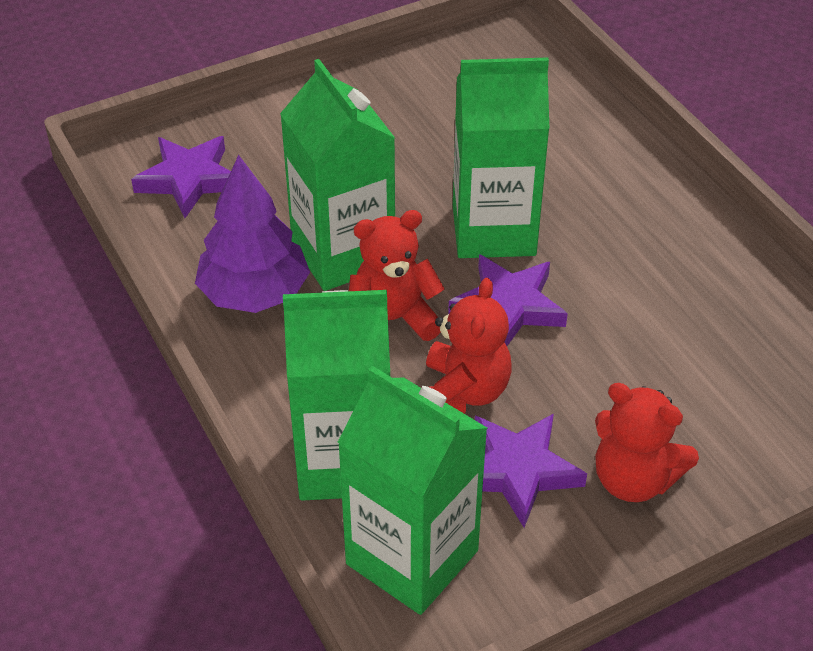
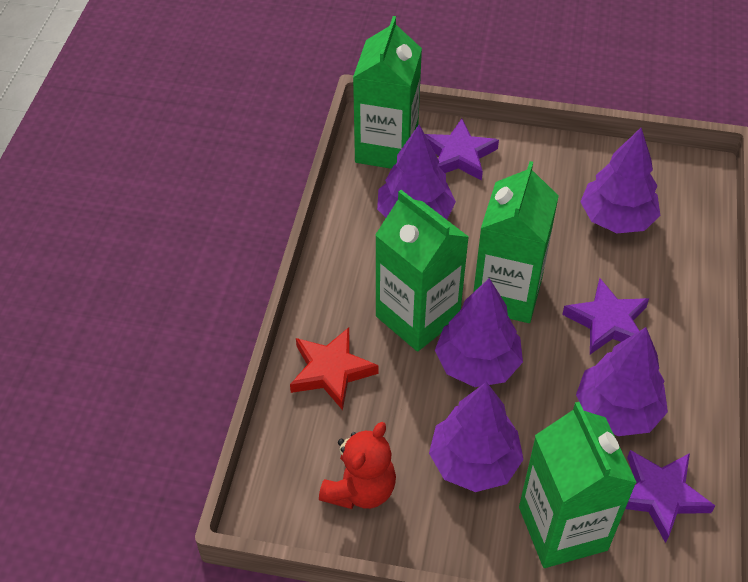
purple tree: [195,155,310,313] = 1 -> [377,125,456,220] [429,382,524,492] [435,278,523,387] [576,327,668,436] [580,128,660,233] = 5
red star: none = 0 -> [290,327,379,410] = 1
red teddy bear: [349,210,445,341] [426,278,511,414] [595,383,699,502] = 3 -> [319,422,396,509] = 1

